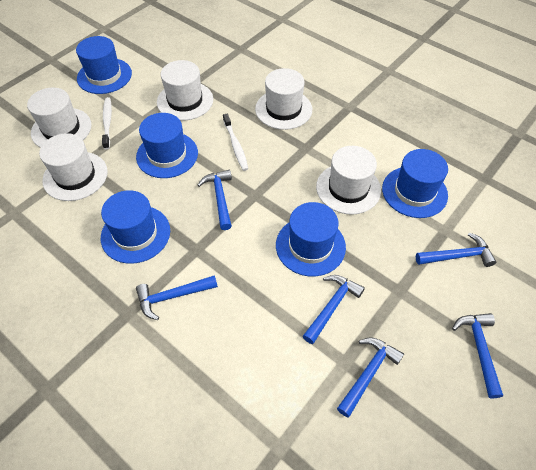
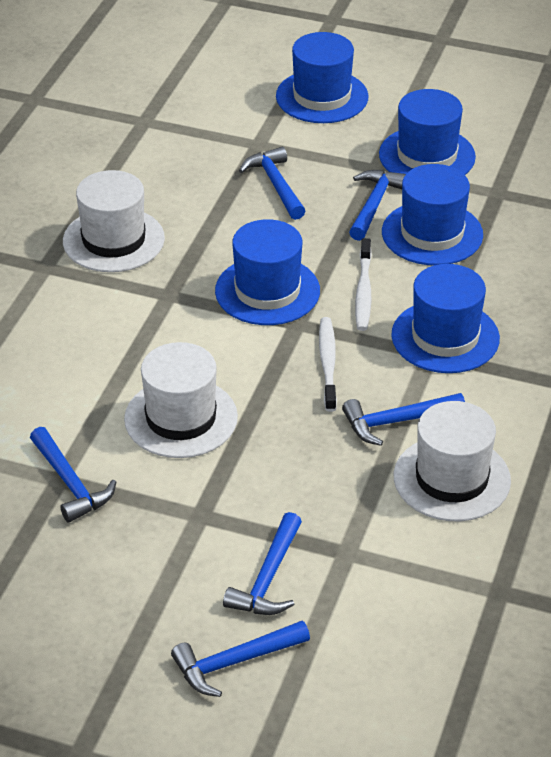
white hat: [27,88,92,148] [39,133,108,201] [157,60,213,121] [255,68,312,130] [316,146,381,215] = 5 -> [63,170,165,272] [124,342,238,458] [394,401,511,521] = 3

